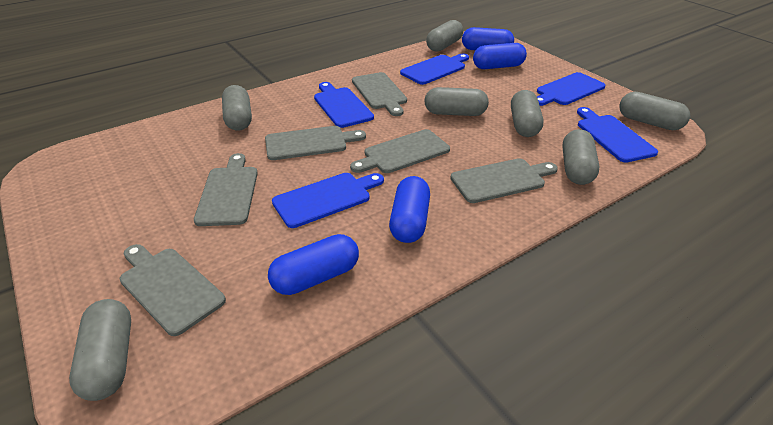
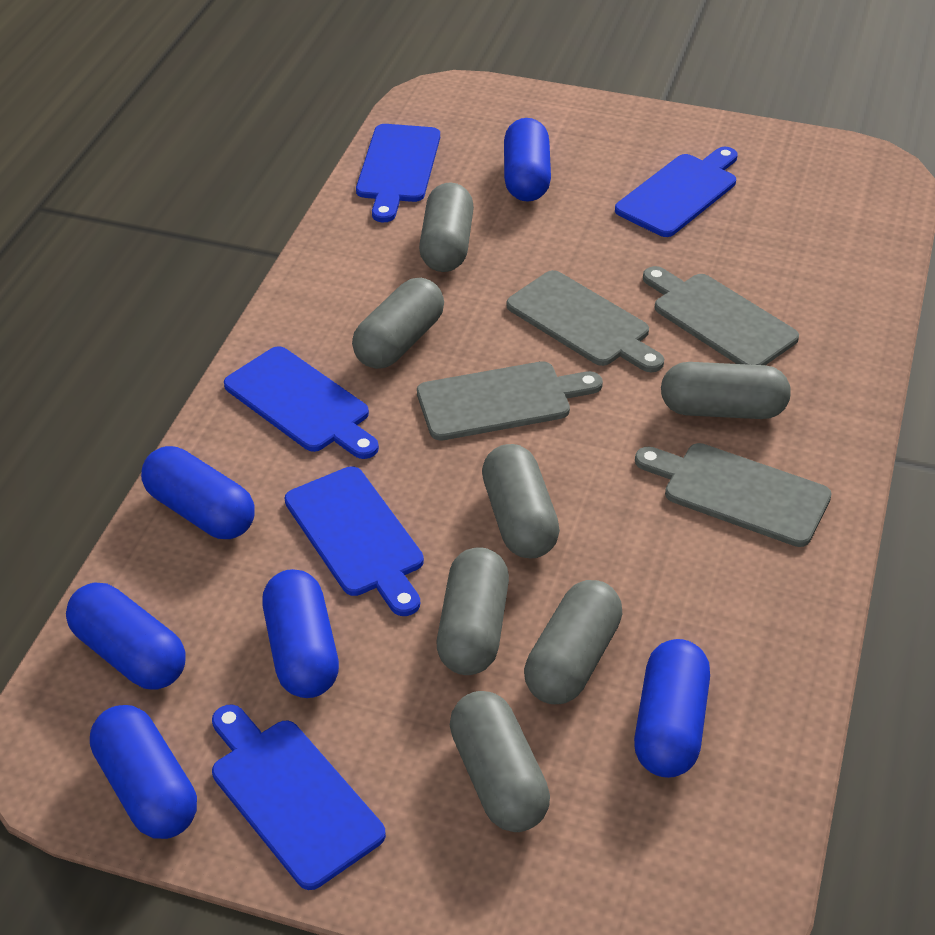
blue capsule: [268,234,359,295] [389,176,430,243] [462,27,514,50] [473,43,527,69] = 4 -> [66,583,186,690] [90,705,197,839] [141,446,255,539] [262,569,339,698] [504,118,551,202] [634,639,710,778] = 6
grey cutting board: [119,244,226,336] [194,153,258,226] [265,126,366,160] [350,129,450,173] [352,72,407,116] [450,158,558,203] = 6 -> [417,361,603,441] [506,270,664,372] [635,443,832,547] [643,266,799,365] = 4

